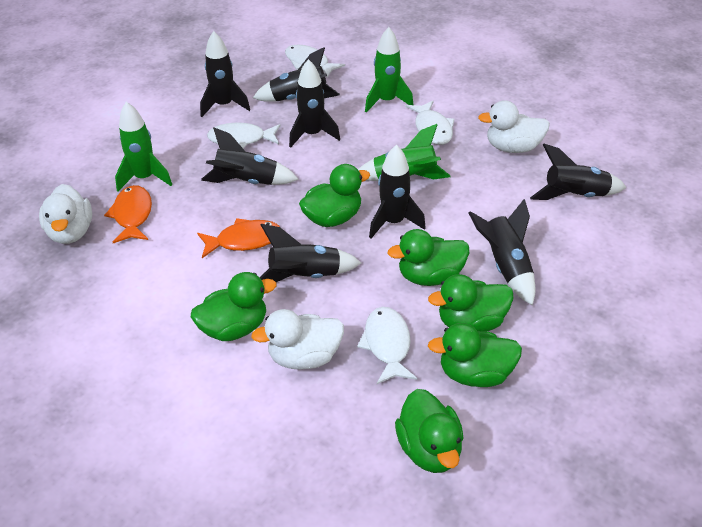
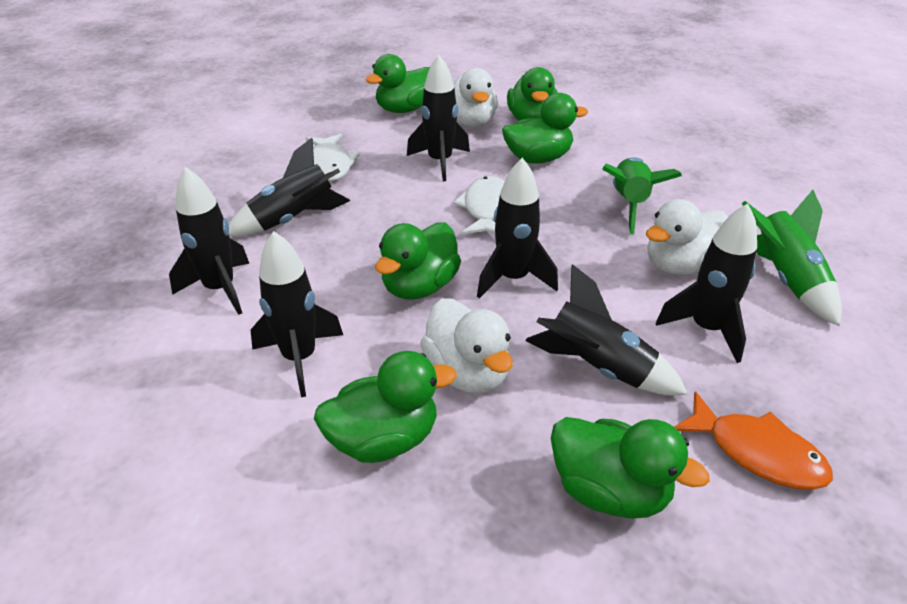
black rocket: [200,31,250,117] [201,127,299,185] [253,47,340,102] [259,224,361,282] [289,59,340,148] [369,145,426,239] [468,199,535,305] [530,144,627,200] = 8 -> [169,167,250,315] [229,138,350,236] [251,231,343,397] [407,55,470,181] [477,158,558,299] [525,264,688,396] [656,203,757,363] = 7
green rocket: [115,102,173,191] [358,124,450,181] [365,27,413,113] = 3 -> [602,157,682,234] [742,190,842,326] = 2
orange fish: [104,185,152,243] [197,218,281,258] = 2 -> [674,391,833,490] = 1
white fish: [207,122,280,149] [285,45,345,78] [357,307,417,384] [406,100,455,145] = 4 -> [306,133,359,181] [453,176,505,234] = 2

